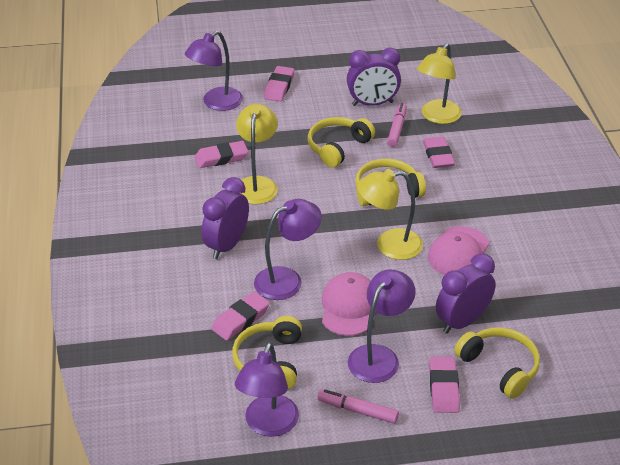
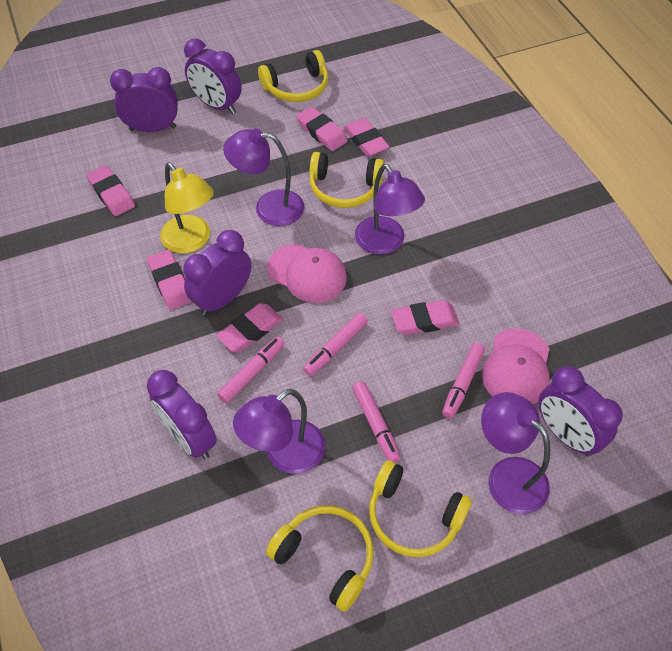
pink eraser: [194,141,248,168] [211,292,270,341] [264,66,295,101] [423,137,455,168] [429,356,460,413] = 5 -> [86,165,135,216] [147,250,192,310] [216,303,283,352] [296,106,348,151] [343,118,390,157] [391,300,459,335] = 6
pink marker: [318,389,399,424] [387,103,407,147] = 2 -> [217,336,285,403] [303,313,368,376] [352,382,401,463] [442,343,485,418] = 4
purple clock: [201,177,249,259] [347,48,401,106] [436,254,496,334] = 3 -> [110,67,178,132] [147,370,217,459] [183,230,251,316] [184,38,242,114] [538,366,623,457] = 5
yellow lamp: [236,104,278,204] [357,169,423,260] [417,43,462,124] = 3 -> [160,163,214,253] = 1

